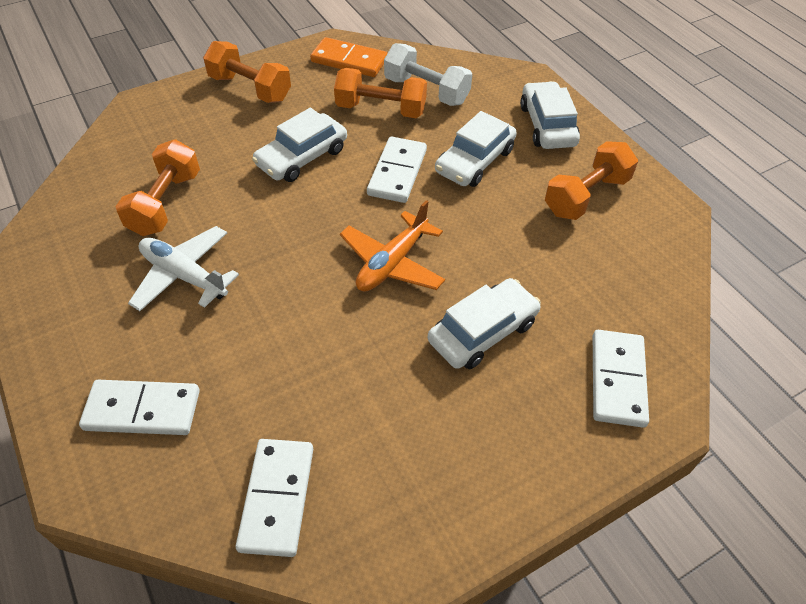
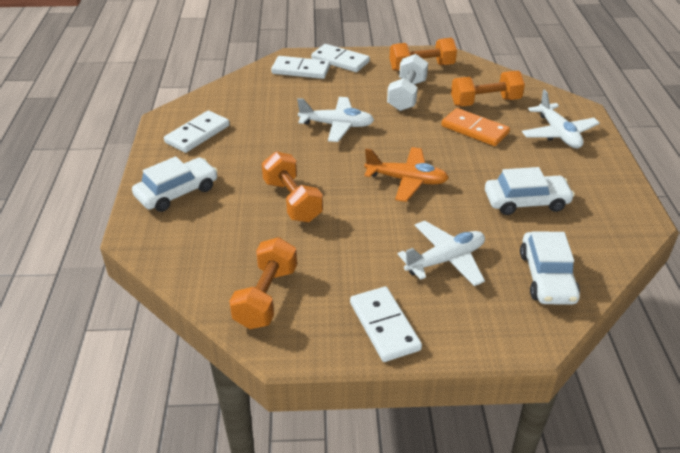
white car: [252,108,347,182] [428,278,541,369] [435,111,517,187] [520,81,580,149] = 4 -> [132,156,218,212] [485,167,575,215] [520,232,580,305] = 3
white plane: [128,226,239,311] = 1 -> [297,97,374,142] [397,221,485,286] [522,89,600,148] = 3

